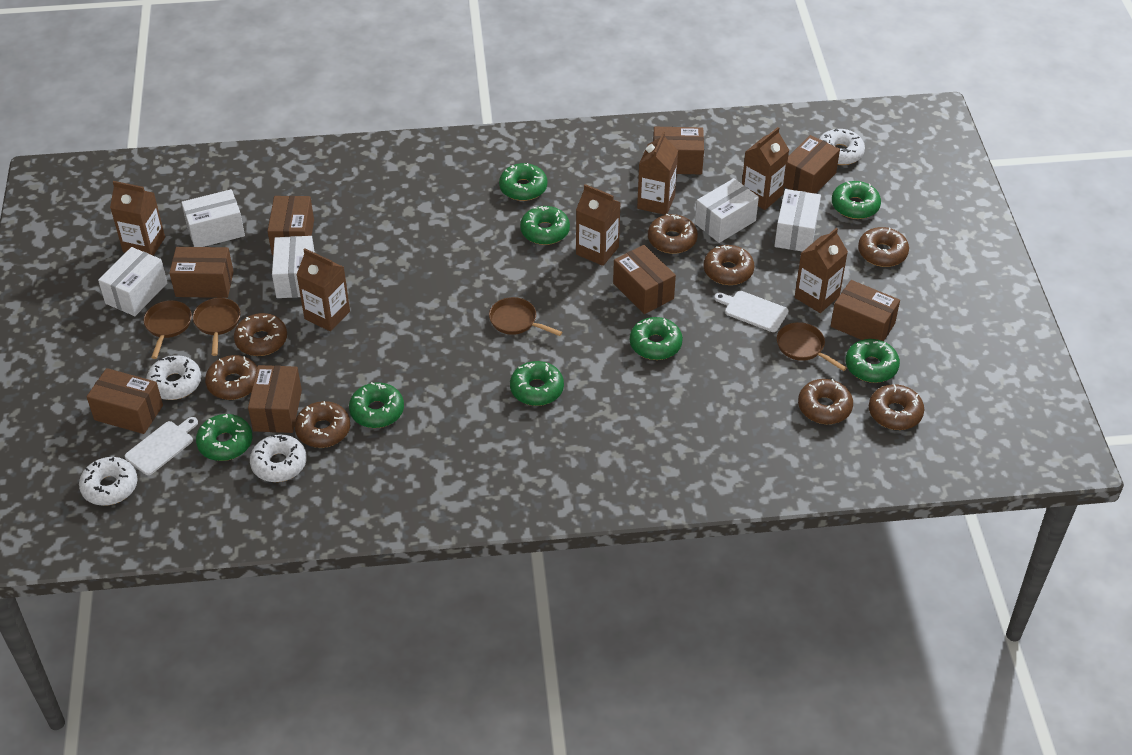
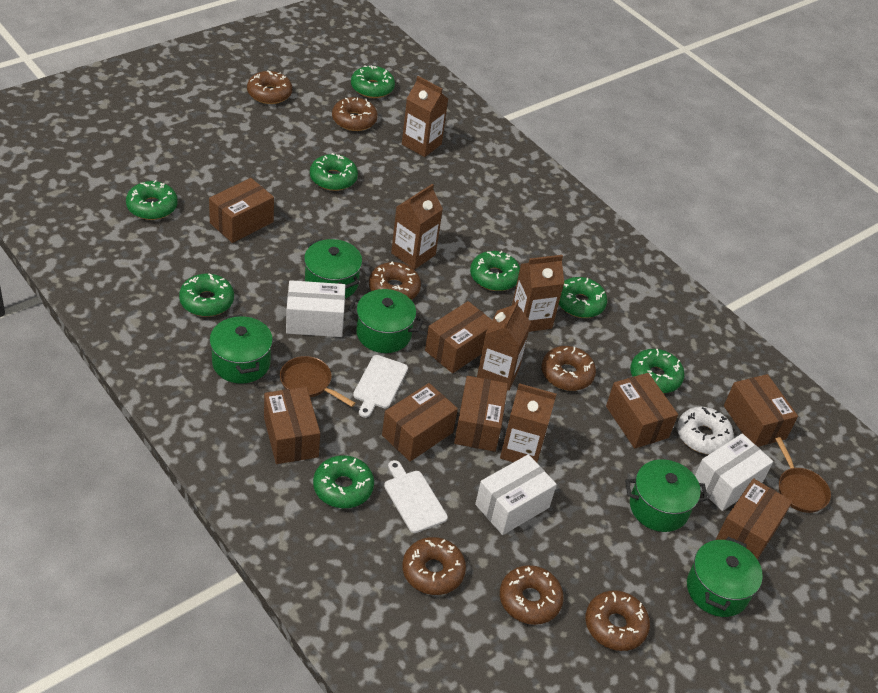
brown carton: [110,181,165,256] [296,248,350,331] [576,184,621,266] [637,132,678,215] [742,127,789,210] [795,228,848,313] = 6 -> [391,184,443,269] [402,76,448,157] [477,300,531,391] [500,383,556,462] [512,255,564,332] = 5
brown donut: [205,355,257,400] [234,313,287,356] [294,401,350,448] [648,213,698,254] [704,245,754,285] [798,379,853,424] [858,227,909,267] [869,384,924,430] = 8 -> [247,70,292,104] [332,97,378,131] [369,262,421,300] [402,537,466,595] [500,565,564,625] [541,346,596,391] [585,590,650,651] = 7
brown pan: [144,300,192,359] [193,298,241,356] [489,297,562,336] [777,322,847,371] = 4 -> [280,356,355,407] [776,437,831,513] = 2
green pot: none = 0 -> [209,314,273,384] [304,239,362,299] [348,289,424,353] [625,459,708,532] [687,537,763,617] = 5
white box: [98,247,167,316] [181,189,245,247] [272,236,315,298] [695,178,759,243] [774,189,821,252] = 5 -> [286,280,345,337] [475,454,557,535] [695,433,773,511] = 3
white donut: [79,457,138,506] [146,355,201,400] [250,434,307,482] [819,128,865,165] = 4 -> [677,407,734,454] = 1

